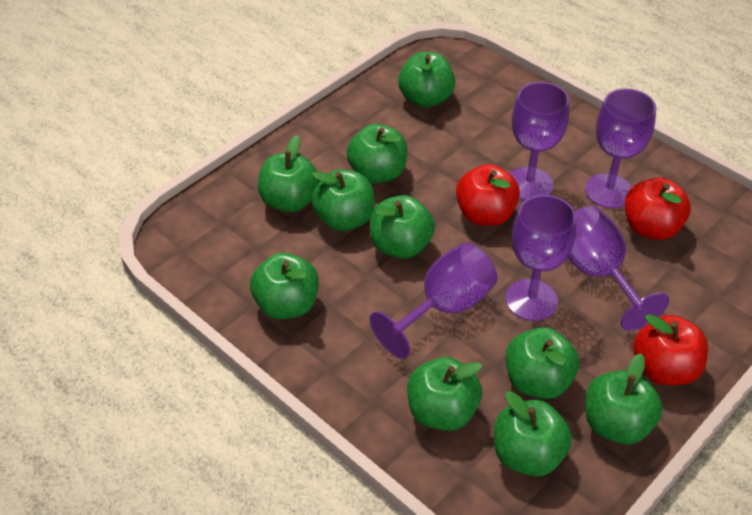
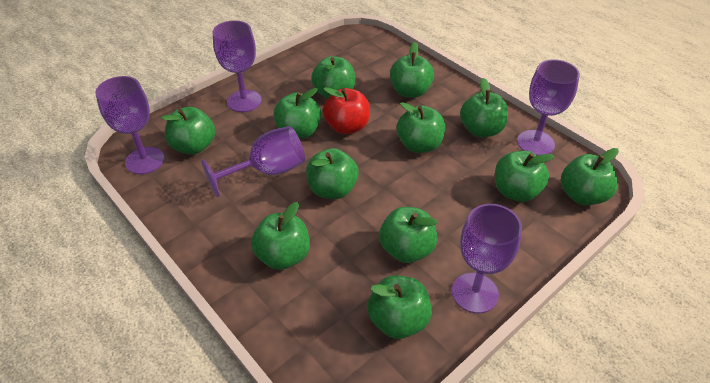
green apple: [250,253,319,319] [258,135,321,212] [311,169,375,231] [347,124,407,183] [370,195,435,259] [398,52,455,108] [407,357,483,431] [494,391,572,477] [506,327,579,399] [585,354,663,444] = 10 -> [161,107,215,154] [251,202,310,270] [274,88,321,139] [306,148,359,199] [311,56,355,99] [367,275,432,339] [379,207,438,263] [390,42,434,98] [397,102,445,153] [460,78,508,137] [495,151,555,202] [561,148,619,205] = 12
red apple: [456,164,520,226] [625,177,691,240] [633,314,708,385] = 3 -> [323,87,370,134] = 1

